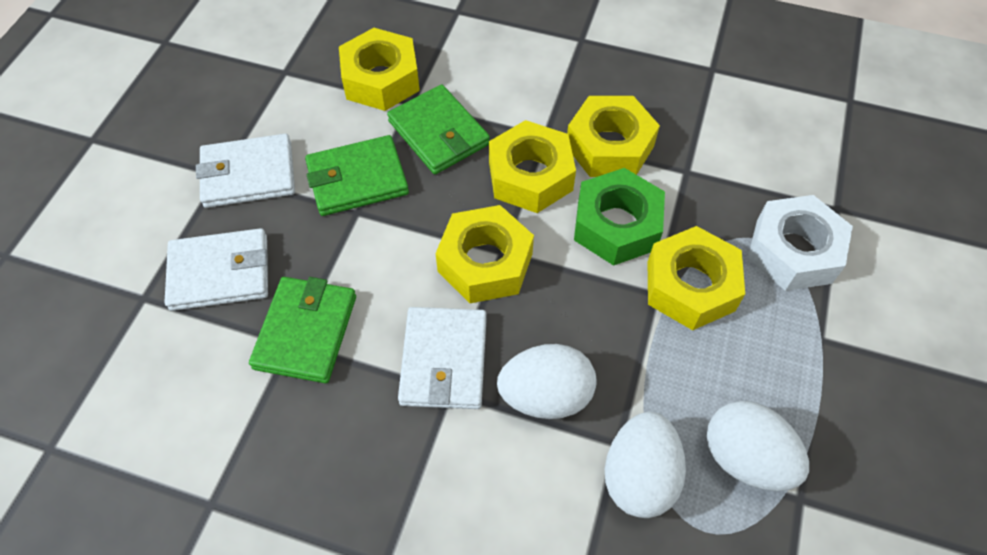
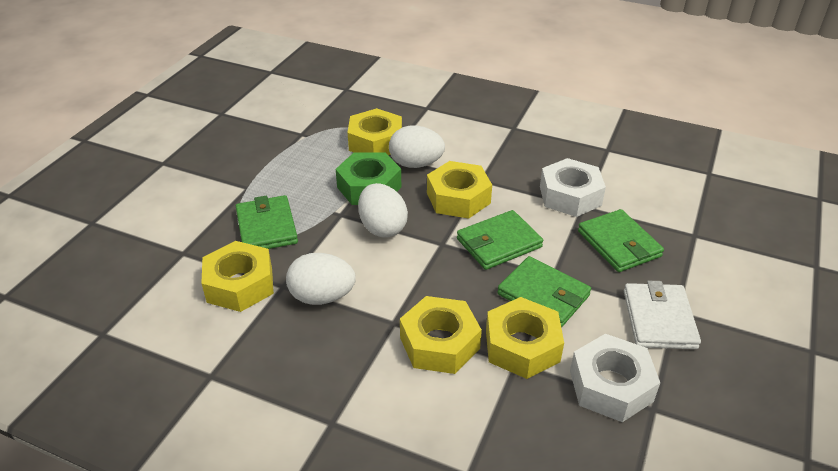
green wallet: [249,277,356,383] [305,135,409,216] [387,84,490,174] = 3 -> [236,195,298,249] [457,210,543,270] [497,256,591,328] [578,209,664,272] = 4
white nut: [748,195,853,291] = 1 -> [540,158,606,217] [570,334,660,422] = 2
white wallet: [165,228,268,311] [196,134,295,208] [398,307,487,409] = 3 -> [624,281,701,349] = 1

